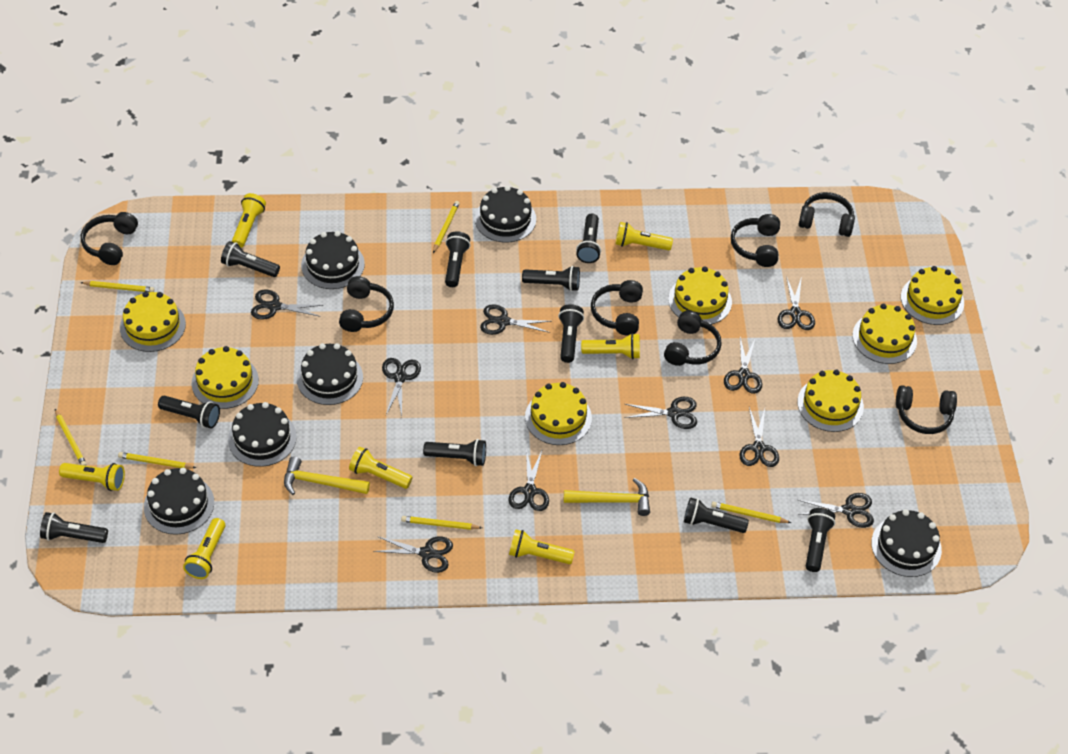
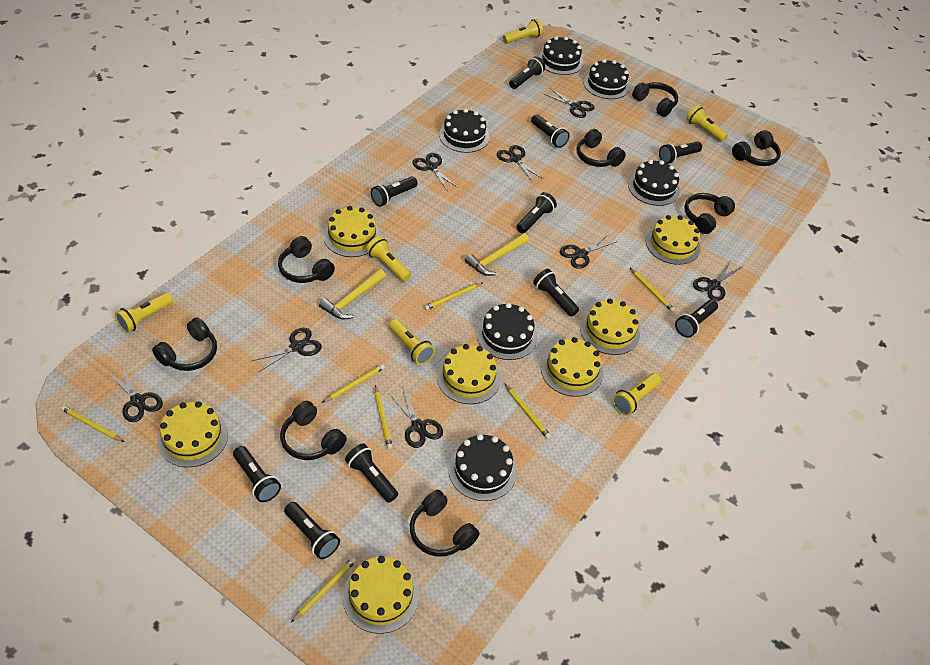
black headphones: [81,212,138,265] [339,276,394,332] [591,280,643,336] [664,311,722,366] [731,214,780,267] [799,192,855,237] [896,385,957,434] = 7 -> [152,317,217,371] [278,236,335,283] [280,401,347,460] [410,490,479,557] [577,129,626,167] [632,82,678,117] [684,193,735,234] [732,130,781,166] = 8
black scissors: [251,289,323,320] [373,536,453,573] [382,358,421,416] [480,304,551,335] [508,449,549,511] [625,397,697,429] [724,337,762,394] [739,407,779,467] [778,276,815,330] [798,493,874,528] = 10 -> [109,365,163,422] [252,328,322,372] [389,389,443,448] [412,153,457,190] [497,145,543,182] [544,88,595,118] [560,235,616,269] [693,261,742,301] = 8
yellow flashlight: [59,463,125,491] [183,518,226,579] [232,193,266,248] [349,447,412,489] [509,529,575,564] [581,333,640,359] [615,222,673,250] = 7 -> [115,292,173,333] [366,236,411,282] [389,319,435,365] [503,19,543,44] [612,373,661,415] [686,105,728,142] = 6
yellow pencil: [55,409,87,466] [80,281,155,292] [118,452,196,469] [401,516,482,530] [433,201,460,253] [711,502,791,523] = 6 -> [61,405,124,442] [291,557,357,622] [322,364,385,403] [375,385,393,449] [424,282,483,310] [505,384,551,439] [630,268,675,312] = 7

